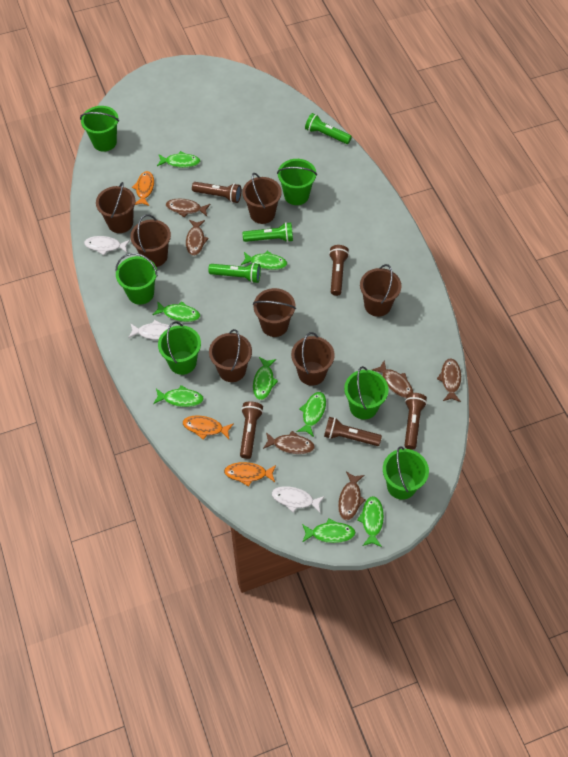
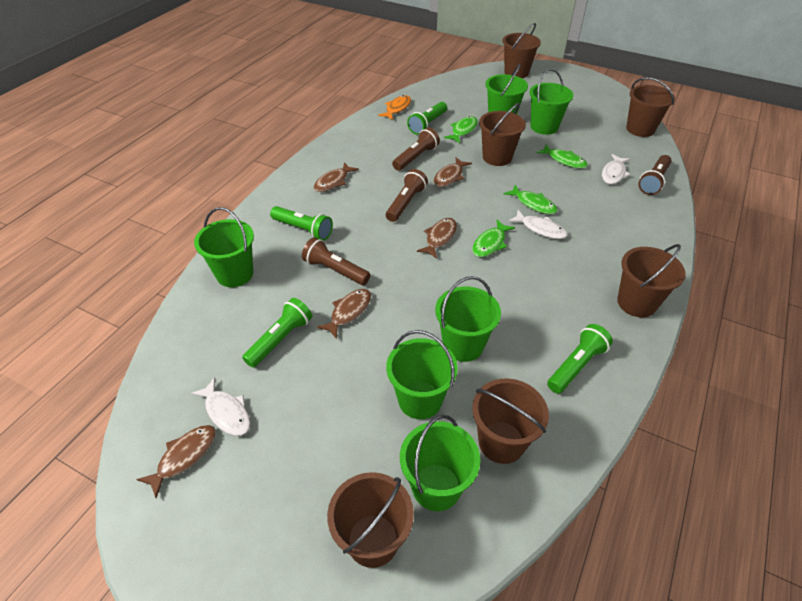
brown bucket: [96,182,135,233] [130,214,171,267] [209,329,252,382] [242,173,282,224] [253,288,296,337] [291,332,335,386] [360,264,401,317] = 7 -> [327,472,414,568] [472,378,549,464] [479,103,526,166] [503,23,541,78] [617,244,686,318] [626,77,675,137] = 6
brown fish: [166,199,211,217] [186,220,209,256] [263,431,315,454] [338,472,365,520] [372,360,413,398] [437,358,461,402] = 6 -> [136,425,216,498] [314,162,359,192] [317,289,371,339] [417,218,457,259] [434,157,472,187] = 5
brown flashlight: [192,182,241,203] [240,401,263,459] [324,417,382,446] [329,245,349,296] [404,393,427,450] = 5 -> [302,237,370,285] [386,169,428,222] [392,127,440,171] [638,155,672,195] = 4
green fish: [153,301,200,322] [153,385,204,407] [157,151,200,168] [241,251,287,270] [253,357,278,400] [297,392,326,437] [302,518,356,543] [357,496,384,547] = 8 -> [444,116,478,143] [472,220,515,257] [504,185,558,214] [536,145,588,168] = 4
green flashlight: [208,263,261,283] [242,222,293,242] [305,113,352,144] = 3 -> [242,298,312,368] [270,206,333,241] [407,102,447,135] [547,324,613,393] = 4
orange fish: [132,171,154,206] [183,416,234,440] [224,462,276,487] = 3 -> [378,95,411,120] = 1

